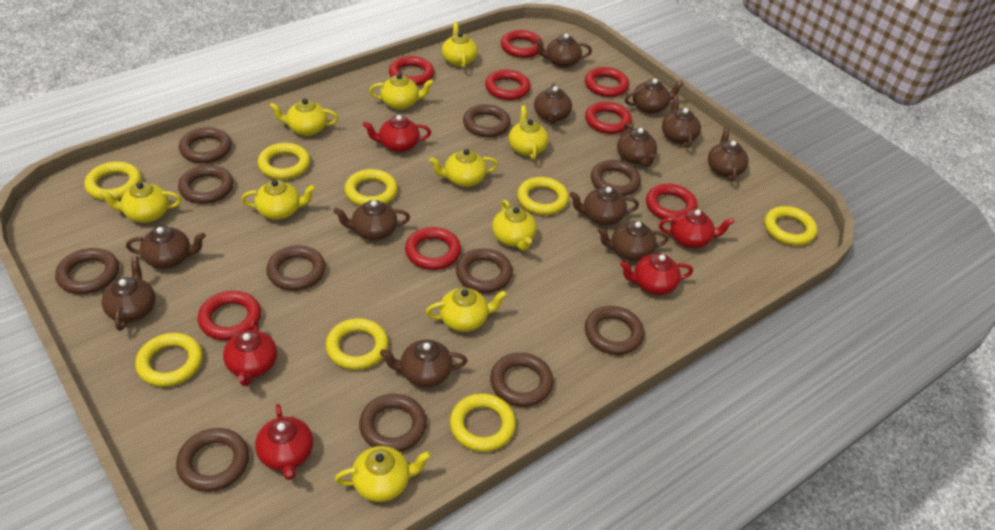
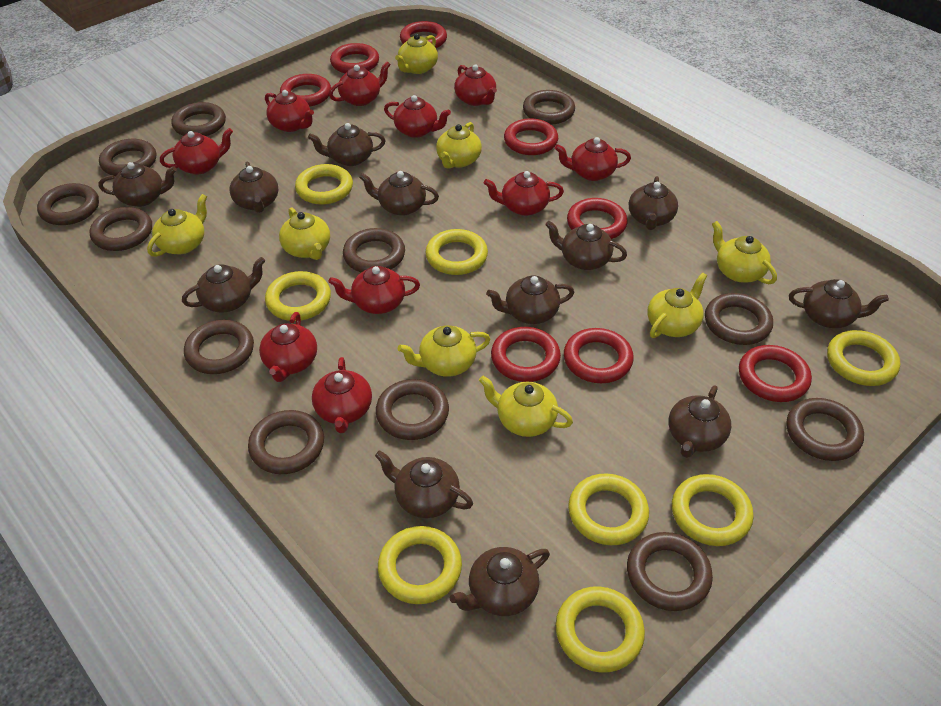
brown ring: [55,248,119,294] [176,428,249,492] [178,165,234,204] [179,127,232,163] [266,245,326,291] [359,394,427,452] [456,248,513,293] [463,104,511,137] [490,353,554,407] [585,306,644,355] [591,160,641,196] = 11 -> [37,183,99,225] [90,207,152,251] [99,139,156,176] [172,102,226,136] [184,320,254,374] [248,410,324,474] [343,228,405,272] [376,379,449,440] [523,90,575,124] [627,532,713,611] [705,293,773,345] [786,398,864,461] = 12
red teapot: [223,318,277,386] [255,404,313,480] [363,115,431,152] [620,253,693,295] [659,209,735,248] = 5 -> [160,128,233,174] [259,312,317,382] [265,90,314,132] [312,357,372,433] [328,266,420,314] [329,61,391,106] [384,95,451,138] [454,64,497,106] [484,171,564,216] [555,137,631,181] = 10
yellow teapot: [99,182,182,223] [241,180,316,220] [269,99,339,136] [335,446,431,502] [369,73,434,110] [426,288,507,332] [429,149,498,187] [442,22,478,68] [492,200,537,251] [509,105,549,160] = 10 -> [147,194,207,257] [279,207,330,260] [395,34,438,74] [398,325,491,377] [436,122,482,169] [479,376,573,437] [647,272,707,338] [712,221,777,284] = 8

